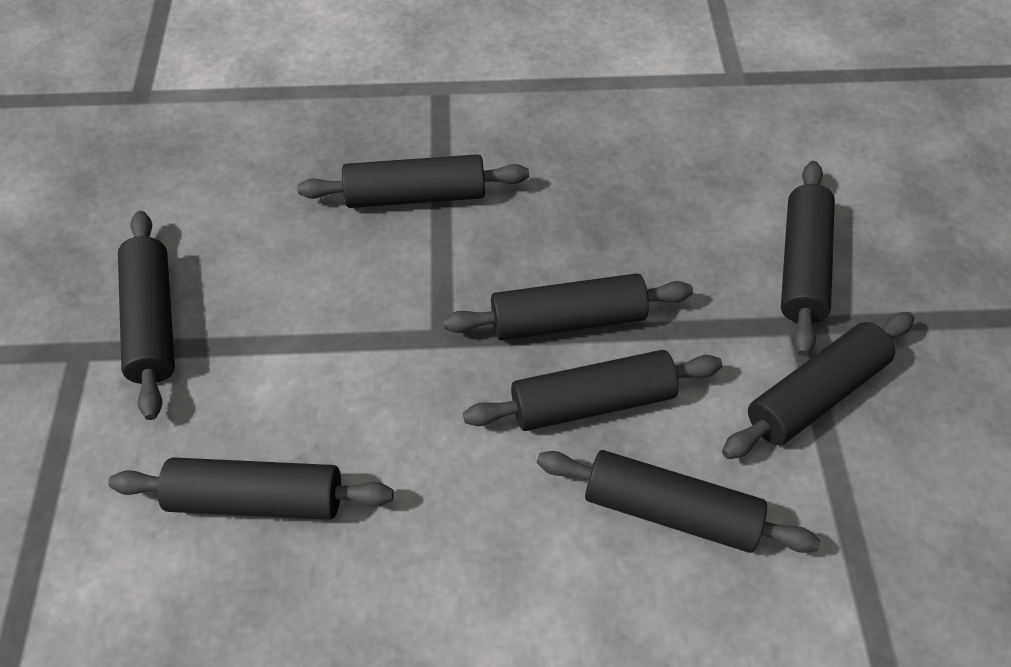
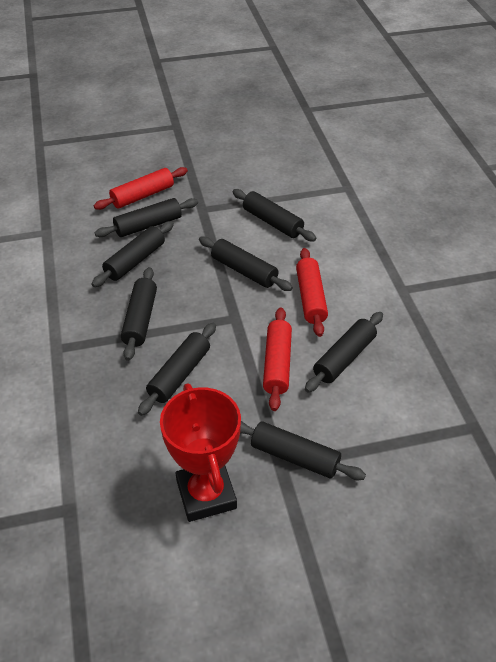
red rolling pin: none = 0 -> [94,167,188,210] [263,307,292,411] [296,248,328,337] = 3
red trophy: none = 0 -> [160,384,241,522] = 1

